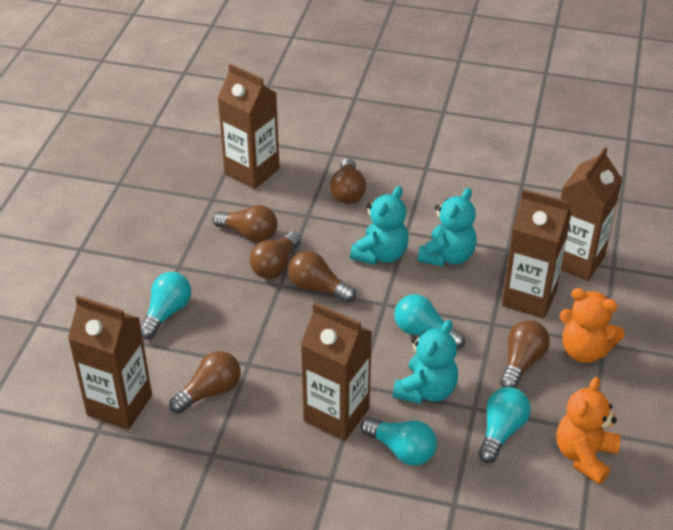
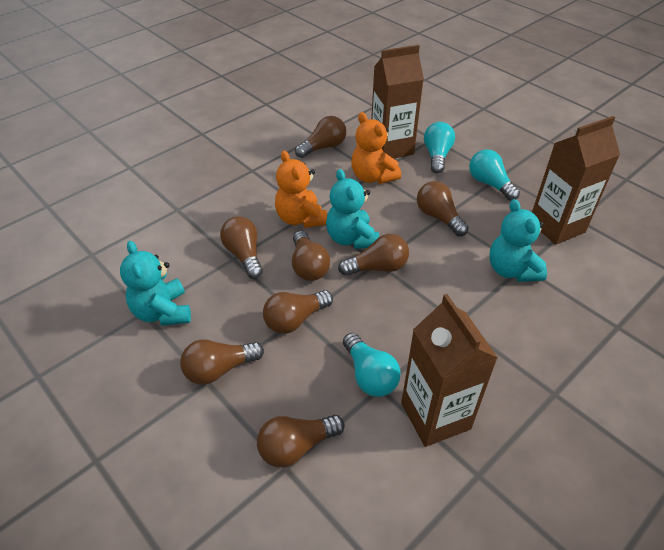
brown carton: [68,296,152,430] [218,64,280,189] [301,303,372,441] [502,189,572,319] [560,147,622,281] = 5 -> [371,45,424,159] [401,294,498,447] [532,116,620,245] = 3
brown light bulb: [169,351,241,414] [212,205,278,243] [250,232,301,279] [288,251,356,303] [330,158,366,204] [500,320,550,388] = 6 -> [180,339,264,385] [220,216,263,279] [257,415,345,468] [263,290,333,334] [292,231,330,281] [295,116,346,158] [338,234,409,276] [417,181,469,236] = 8
turquoise light bulb: [141,272,191,339] [361,417,437,466] [394,294,465,349] [478,387,531,463] = 4 -> [343,333,401,397] [424,122,455,173] [469,149,520,201] = 3

